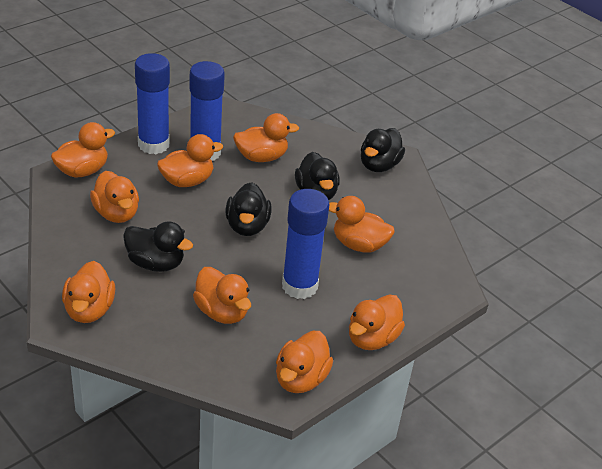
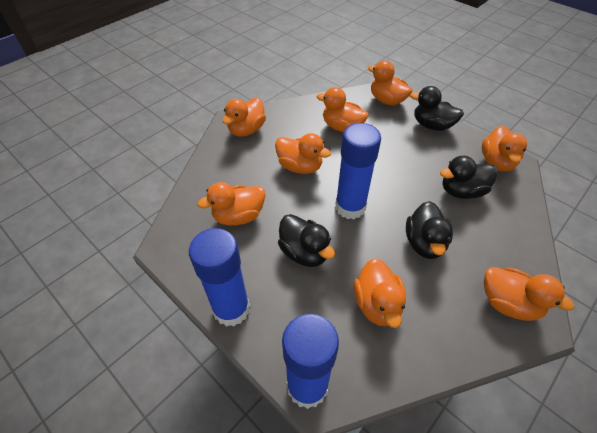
orange duck: [51,122,115,178] [62,261,116,323] [90,171,139,223] [157,134,223,187] [193,267,251,324] [233,113,299,162] [276,331,333,393] [329,196,395,253] [349,294,405,350] = 9 -> [197,182,265,226] [222,98,266,137] [275,133,331,174] [317,87,368,132] [354,258,406,328] [368,60,413,105] [482,126,527,171] [484,267,574,321] = 8

